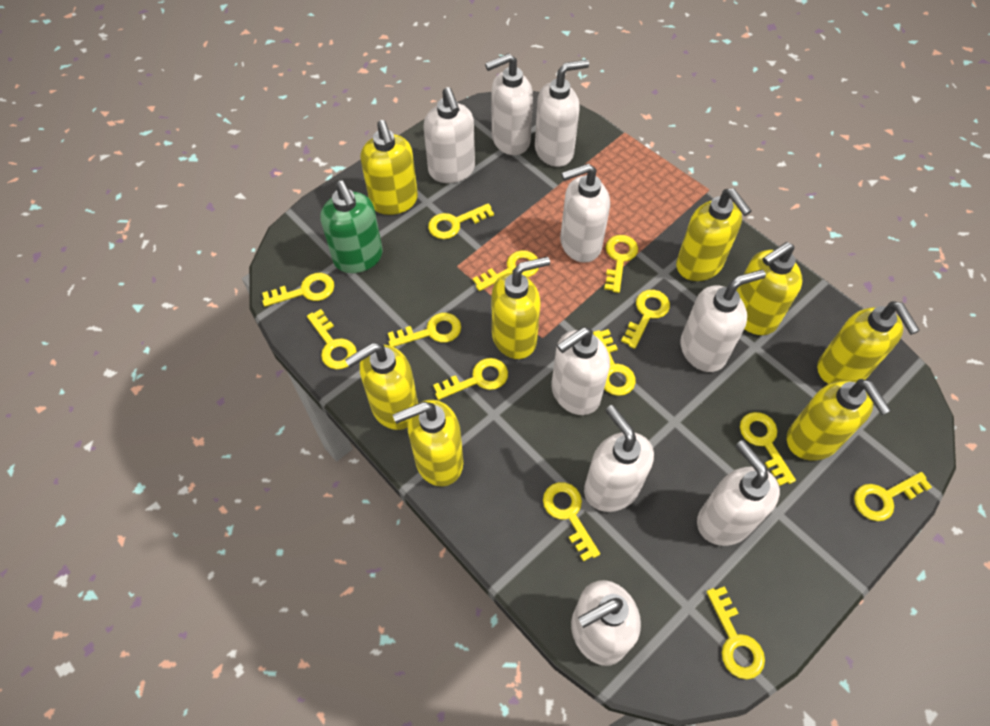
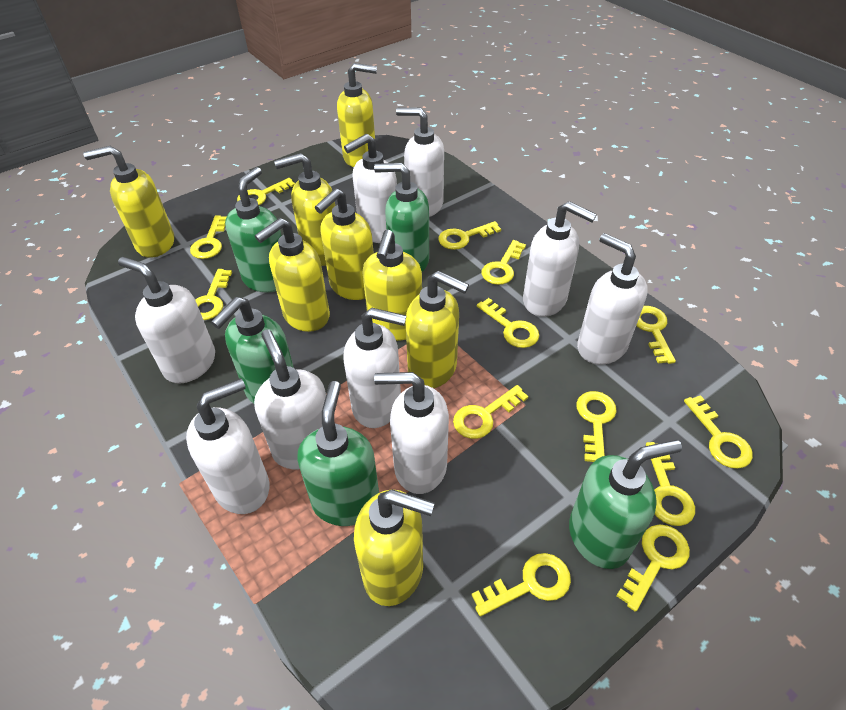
green soap dispenser: [320,180,383,273] = 1 -> [211,297,294,403] [225,167,282,293] [297,381,379,526] [374,163,429,272] [569,440,682,569] = 5

